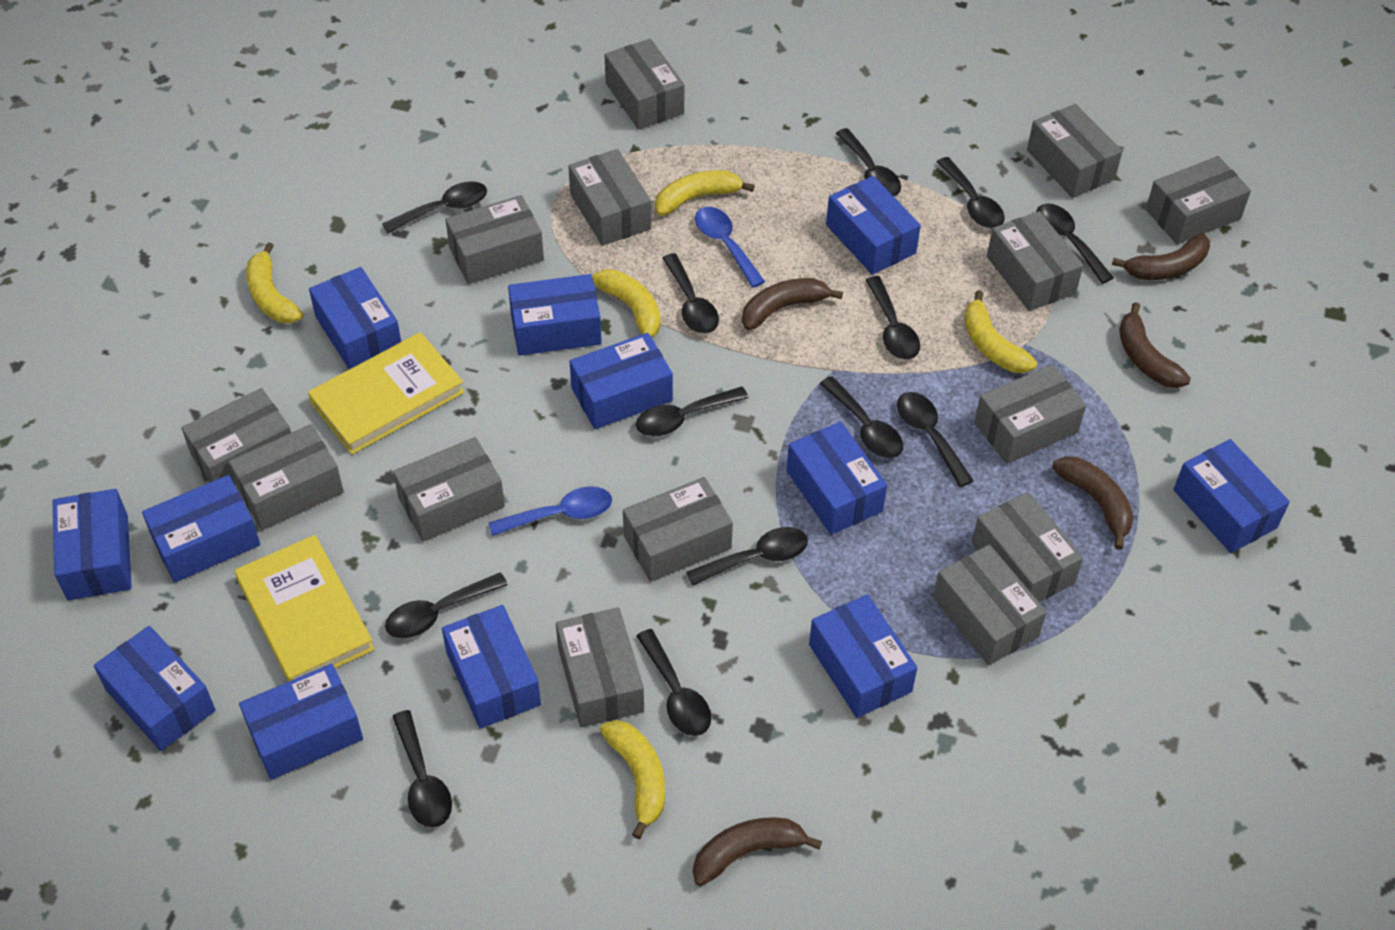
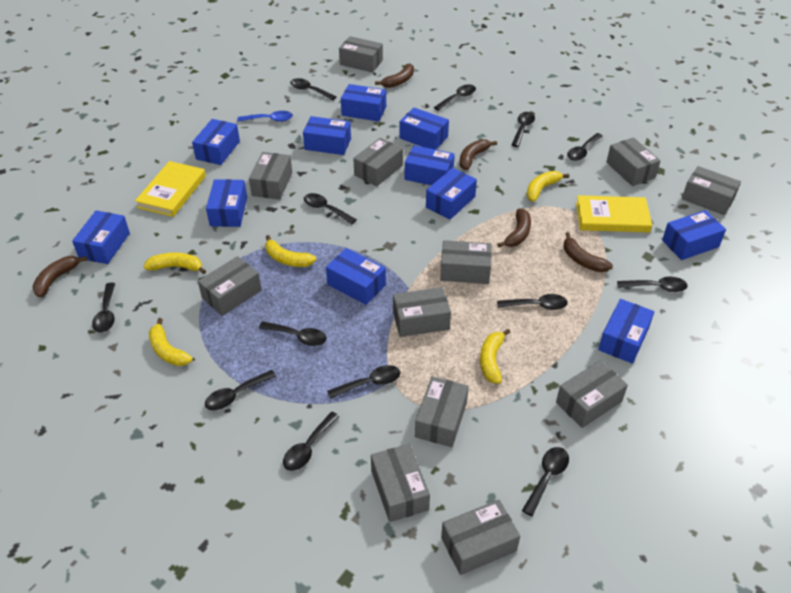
blue box: [53,489,132,600] [94,626,216,751] [142,475,260,583] [239,664,363,780] [309,267,401,369] [442,605,541,729] [508,274,602,356] [570,333,673,429] [786,422,887,535] [809,594,917,718] [826,176,921,275] [1173,439,1290,553] = 12 -> [72,210,130,264] [192,119,240,165] [206,179,247,227] [303,116,351,155] [326,248,386,305] [341,84,386,122] [399,108,449,150] [405,145,455,185] [426,168,477,220] [598,299,655,364] [662,210,726,260] = 11
blue spoon: [488,486,612,536] [695,207,765,288] = 2 -> [237,111,293,122] = 1
grey box: [182,388,291,485] [229,424,344,530] [393,437,505,542] [445,195,544,284] [556,607,644,728] [568,149,651,246] [605,39,685,129] [623,477,733,582] [933,545,1047,665] [972,492,1083,602] [974,364,1086,464] [987,211,1083,311] [1027,104,1122,198] [1146,156,1251,244] = 14 -> [198,256,262,316] [249,152,292,200] [339,36,383,73] [353,138,403,187] [371,444,430,522] [393,287,451,337] [415,376,469,447] [440,240,492,284] [441,500,520,575] [556,360,628,428] [606,137,661,186] [682,166,741,215] = 12

